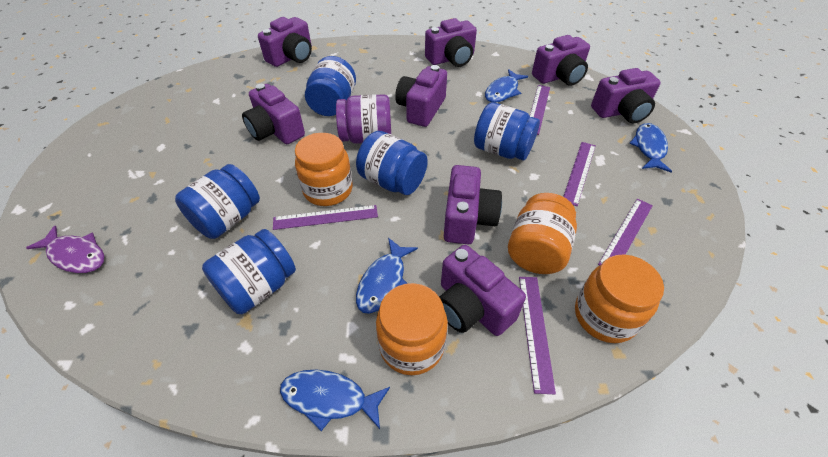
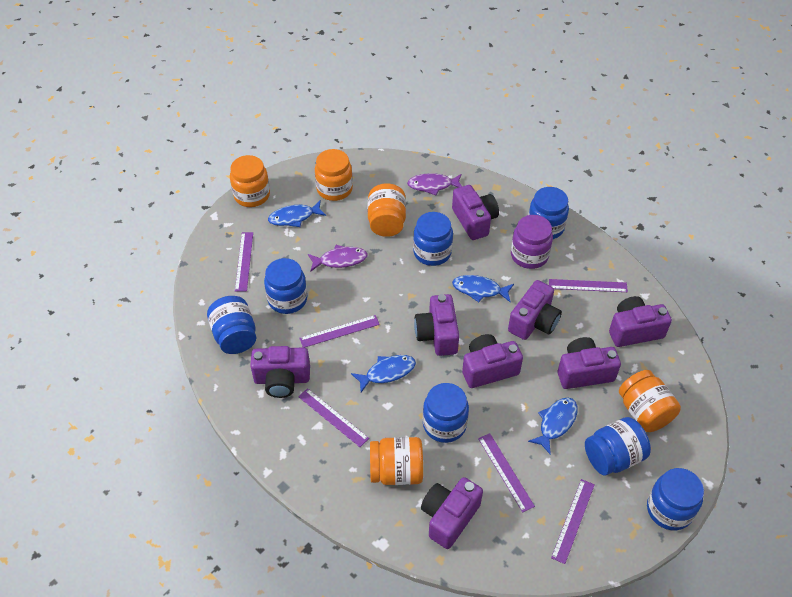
blue jar: [175,164,260,239] [202,229,296,314] [305,56,356,116] [356,131,428,195] [474,102,540,160] = 5 -> [207,296,256,354] [264,258,307,314] [413,212,453,266] [423,383,469,443] [528,187,569,239] [585,417,651,475] [647,468,704,530] = 7
orange jar: [295,133,353,206] [376,283,448,375] [508,193,577,274] [575,254,664,343] = 4 -> [230,155,270,207] [315,149,353,201] [367,183,406,237] [370,437,423,485] [619,370,681,432] = 5
purple fish: [26,226,104,273] = 1 -> [308,245,368,272] [407,173,462,195] = 2
purple ruler: [273,205,378,230] [519,277,556,394] [530,85,550,135] [563,142,596,206] [598,199,653,266] = 5 -> [235,232,253,291] [298,388,369,447] [299,315,380,348] [478,433,535,512] [549,279,628,292] [551,479,595,564] = 6

